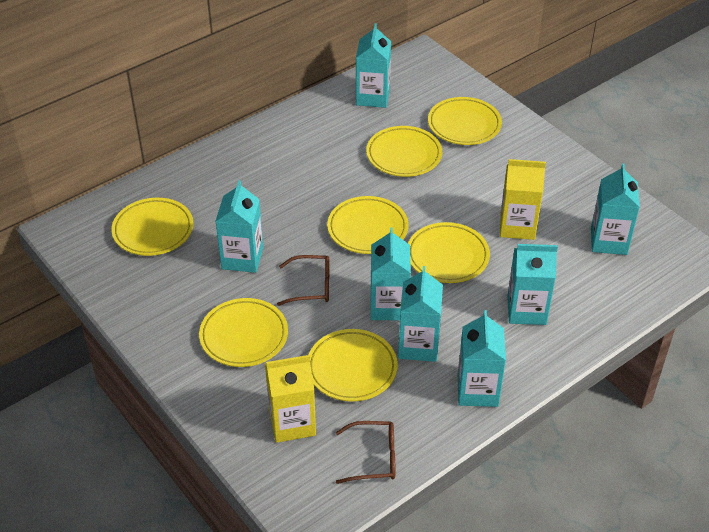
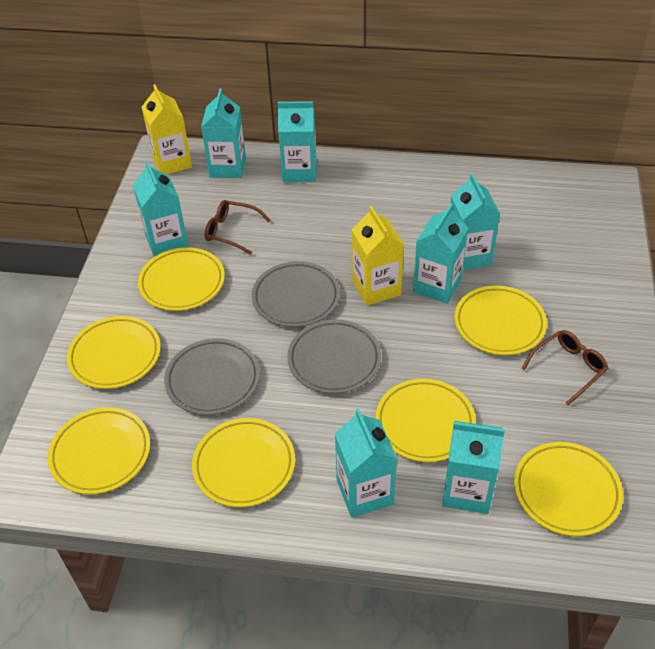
grey plate: none = 0 -> [164,338,260,415] [252,261,340,327] [287,319,381,394] = 3

